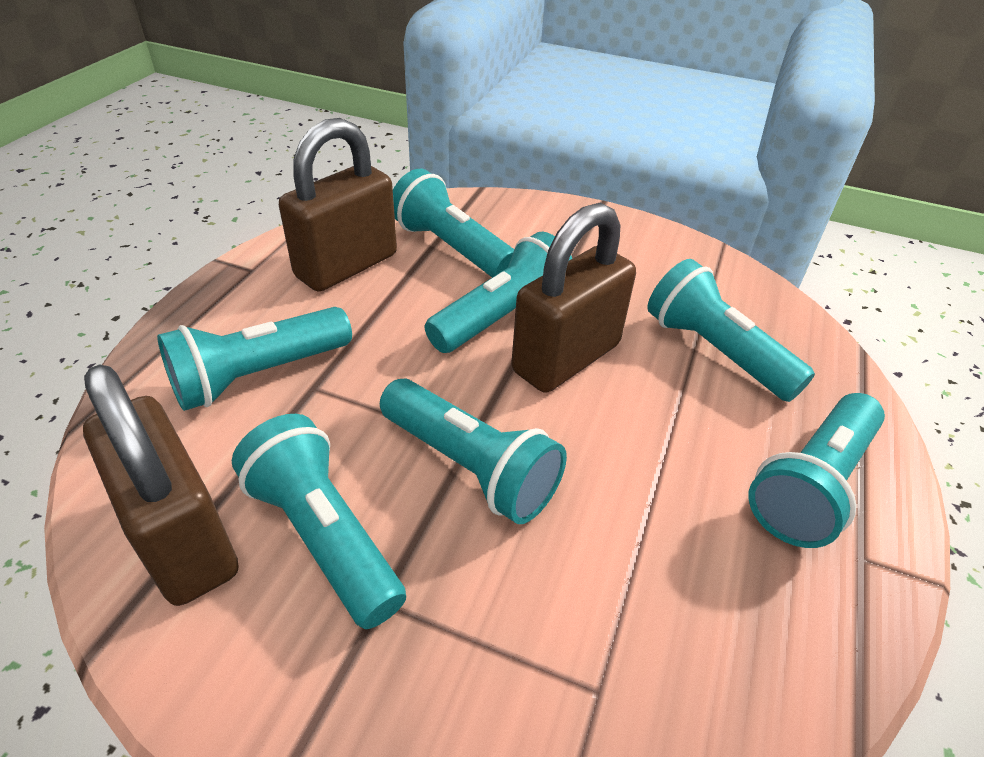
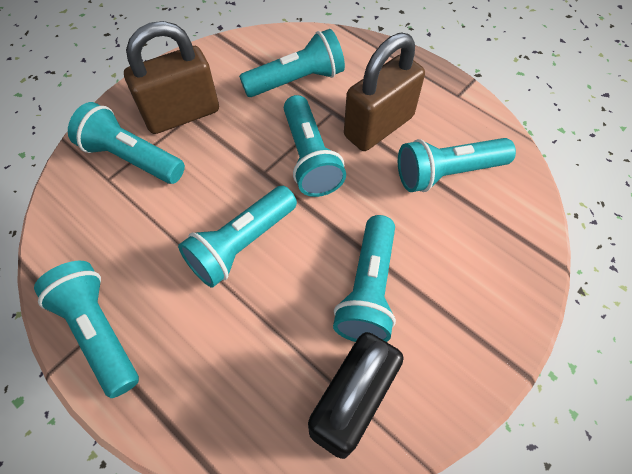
black padlock: none = 0 -> [308,332,404,459] = 1
brown padlock: [83,364,238,606] [279,118,397,292] [511,203,636,393] = 3 -> [124,21,219,134] [344,33,425,151] = 2

